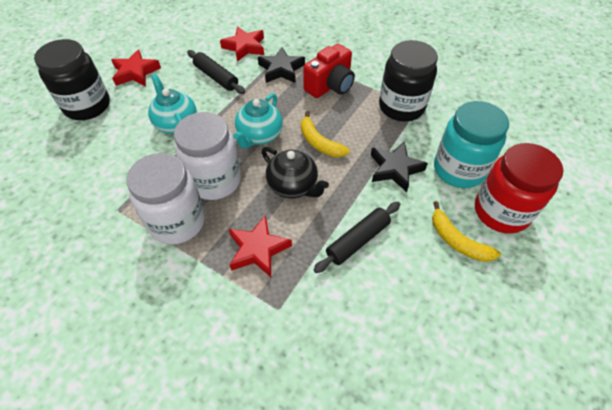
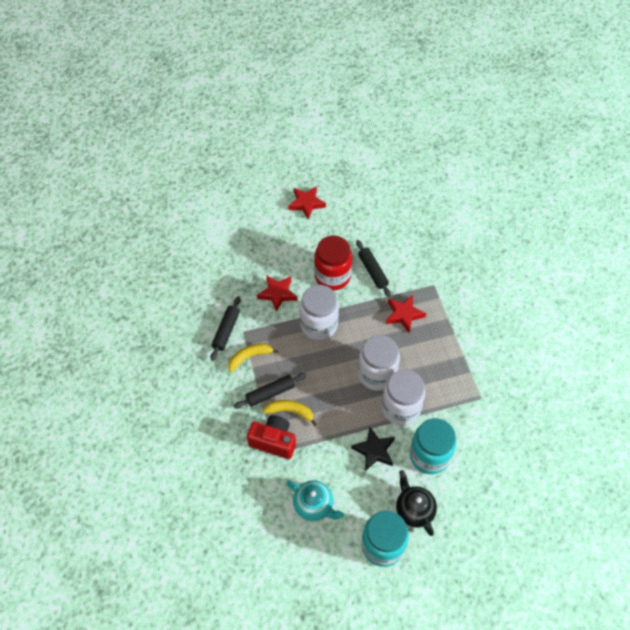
black jar: [34,39,110,120] [379,40,438,121] = 2 -> none = 0
black rolling pin: [187,50,245,94] [313,202,400,273] = 2 -> [210,296,241,361] [234,373,306,409] [356,240,391,297] = 3
black star: [258,47,305,83] [371,141,428,192] = 2 -> [351,427,395,471] = 1
turquoise jar: [434,101,509,188] = 1 -> [361,510,409,567] [410,418,456,474] = 2
turquoise teapot: [148,74,197,134] [233,93,283,148] = 2 -> [286,480,344,521] = 1
white jar: [126,153,205,244] [174,112,241,200] = 2 -> [300,285,339,340] [358,335,400,391] [381,370,425,426] = 3

